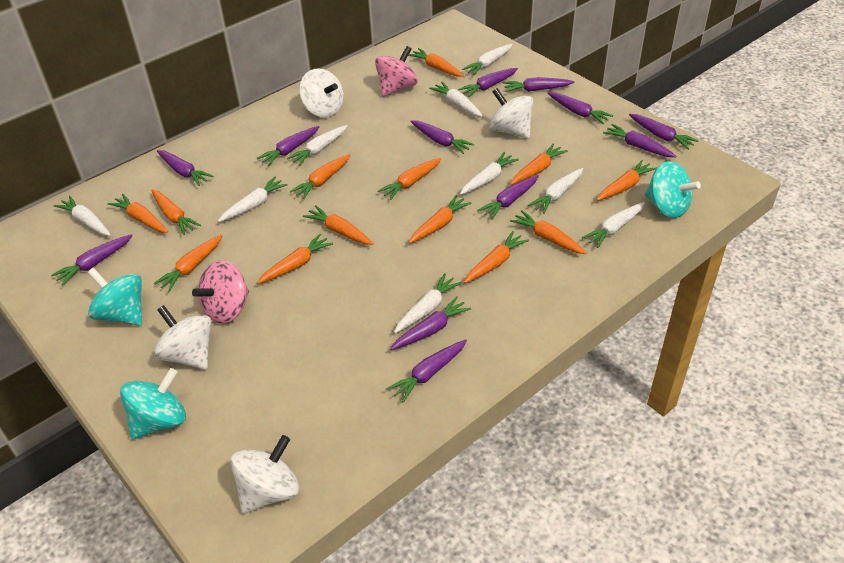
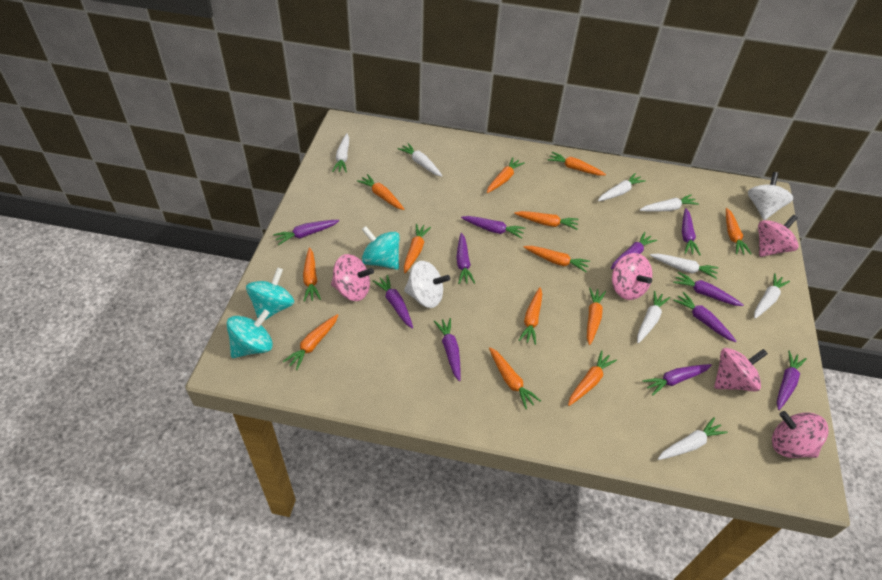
pink spinning top: [192,260,249,324] [375,46,418,97] = 2 -> [331,254,374,301] [612,253,653,300] [714,348,768,392] [758,215,799,257] [772,411,829,458] = 5
purple carrot: [51,234,133,286] [157,150,213,186] [257,126,319,166] [387,339,467,403] [390,296,471,350] [410,120,475,154] [458,68,518,97] [477,175,539,220] [503,77,575,92] [548,92,613,124] [603,124,676,157] [629,114,698,150] = 12 -> [273,220,339,245] [373,275,413,329] [434,318,461,381] [456,233,475,284] [461,216,525,239] [611,232,657,269] [642,364,712,396] [673,272,744,306] [673,292,737,342] [682,208,701,255] [777,351,807,410] = 11
white carrot: [54,196,111,236] [218,177,288,222] [287,125,347,166] [394,273,462,333] [429,82,483,117] [460,152,519,195] [462,44,512,76] [528,168,583,214] [582,202,645,248] = 9 -> [332,133,349,173] [398,143,442,177] [598,173,646,201] [637,291,670,344] [640,194,699,212] [650,254,718,279] [658,417,728,460] [754,273,790,319] = 8
white spinning top: [154,305,212,370] [230,435,299,514] [299,68,344,118] [490,88,533,139] = 4 -> [404,261,450,308] [748,172,793,220] = 2

